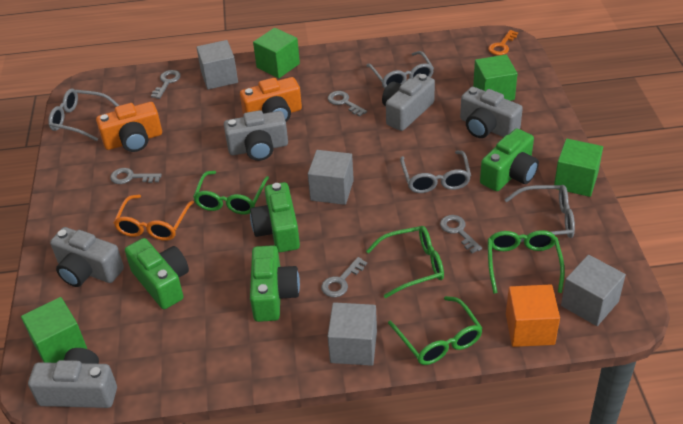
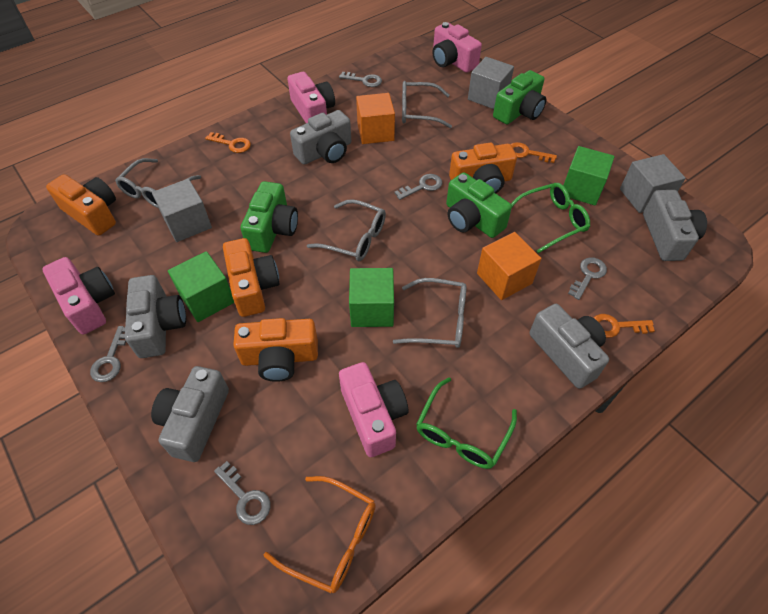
green camera: [125,238,189,309] [250,182,300,252] [250,245,300,322] [480,129,539,191] = 4 -> [240,181,298,253] [446,173,512,238] [493,70,546,124] = 3
green cube: [21,297,87,363] [253,28,300,78] [473,55,517,101] [554,139,603,197] = 4 -> [168,251,234,322] [349,268,394,327] [563,146,615,205] = 3
green glasses: [193,171,269,214] [366,226,444,298] [388,296,483,365] [488,230,565,294] = 4 -> [416,377,517,469] [511,183,590,253] = 2
grey cube: [196,40,238,89] [308,150,354,205] [328,302,377,366] [561,255,626,326] = 4 -> [152,179,212,242] [468,57,514,109] [620,154,686,213] = 3
orange camera: [96,102,162,152] [240,77,302,122] = 2 -> [46,174,116,236] [223,238,280,317] [233,318,318,382] [449,143,517,193] = 4
orange cube: [506,284,560,347] = 1 -> [356,93,395,144] [477,232,541,300] = 2
orange key: [488,30,518,55] = 1 -> [205,132,251,153] [511,142,557,163] [594,314,655,338] = 3
pink camera: none = 0 -> [43,257,115,335] [287,72,335,123] [339,362,408,457] [433,22,482,73] = 4

